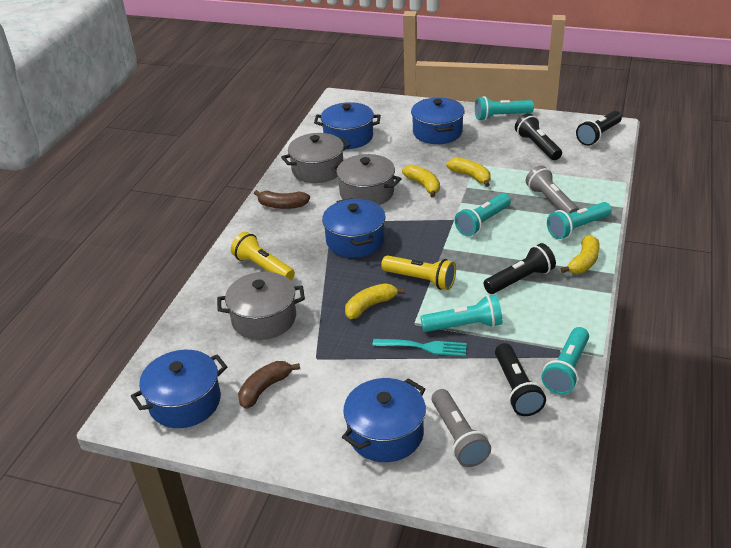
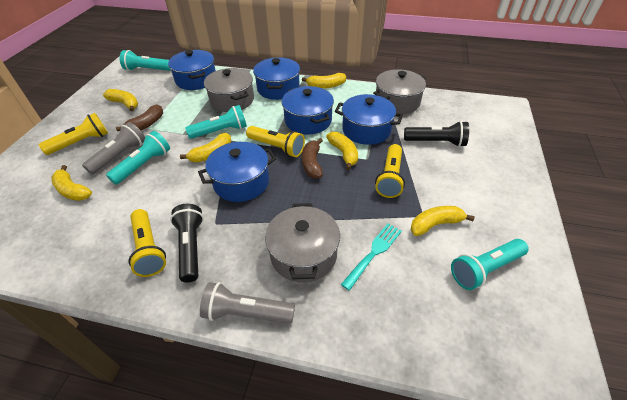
black flashlight: [483,243,556,294] [495,343,546,416] [515,113,562,160] [576,111,622,146] = 4 -> [170,204,204,283] [404,121,469,147] = 2
turquoise flashlight: [421,295,502,332] [454,193,511,236] [475,96,534,121] [542,327,589,395] [547,202,612,239] = 5 -> [106,131,170,185] [120,50,171,71] [185,105,247,139] [451,239,529,290] = 4
yellow banana: [345,283,405,319] [402,164,440,197] [446,157,491,187] [561,235,600,274] = 4 -> [51,165,92,201] [103,89,138,112] [180,133,231,163] [302,73,346,89] [326,132,358,170] [411,206,475,236] = 6
yellow flashlight: [231,232,295,281] [381,255,456,290] = 2 -> [39,113,108,155] [129,209,166,277] [246,126,305,157] [375,144,405,198] = 4

